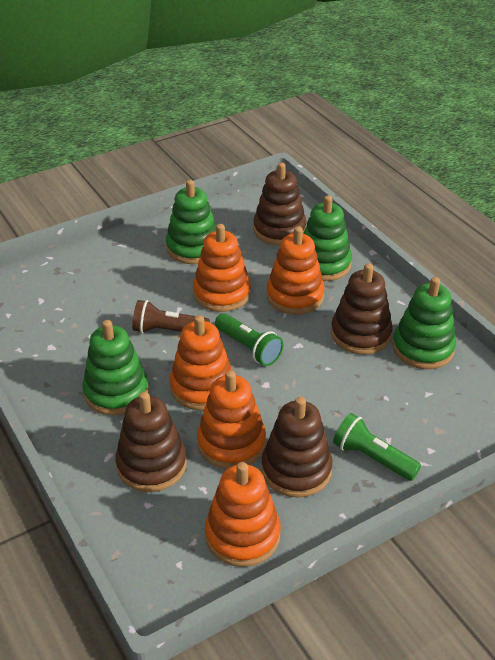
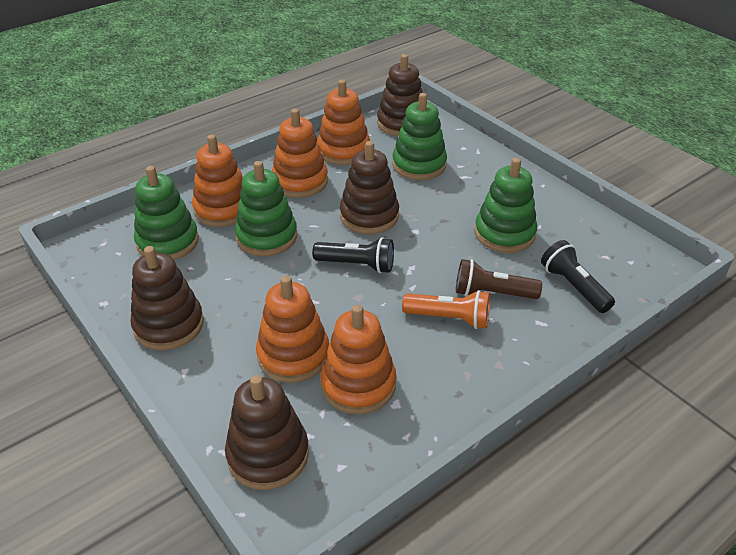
black flashlight: none = 0 -> [312,237,394,273] [541,240,615,313] = 2
green flashlight: [215,313,283,366] [333,413,421,481] = 2 -> none = 0
orange flashlight: none = 0 -> [402,290,490,329] = 1

